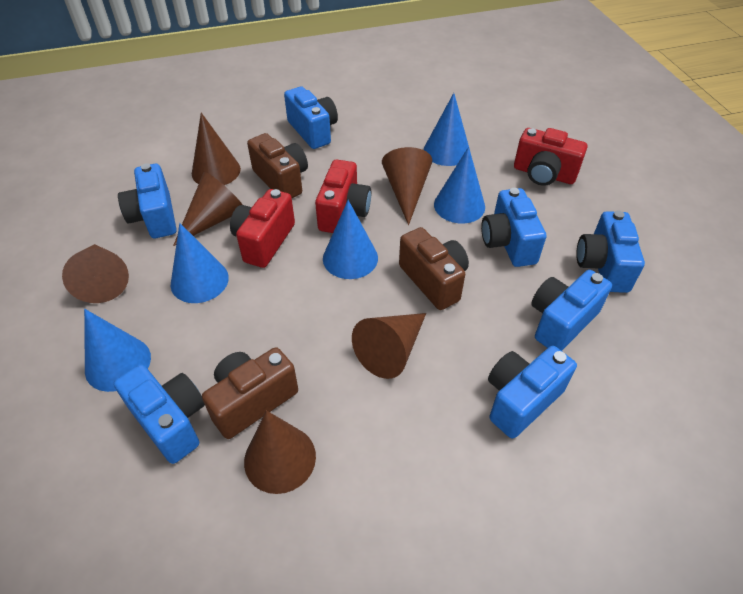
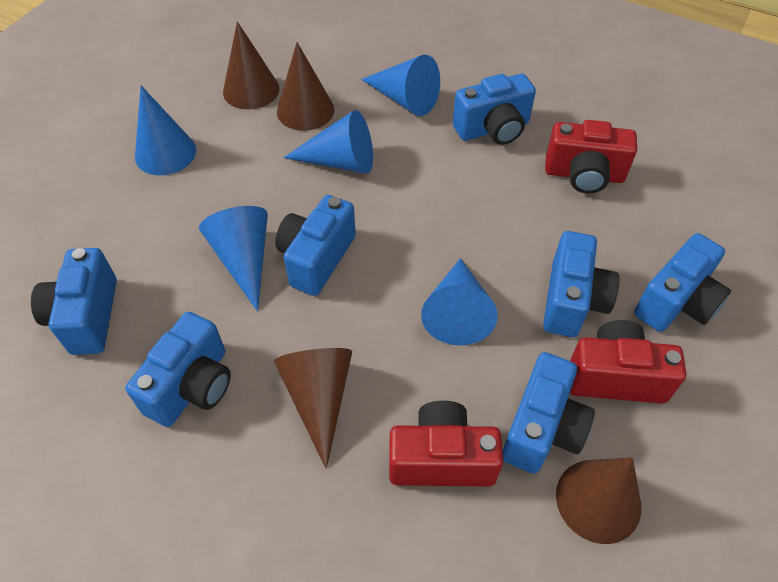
brown camera: [202,347,298,439] [247,133,308,198] [399,227,469,310] = 3 -> none = 0
brown cone: [62,244,129,303] [173,172,243,246] [192,113,241,185] [244,410,316,494] [352,313,426,379] [382,147,432,225] = 6 -> [223,21,279,110] [274,348,352,469] [277,42,335,131] [556,457,641,544] = 4

